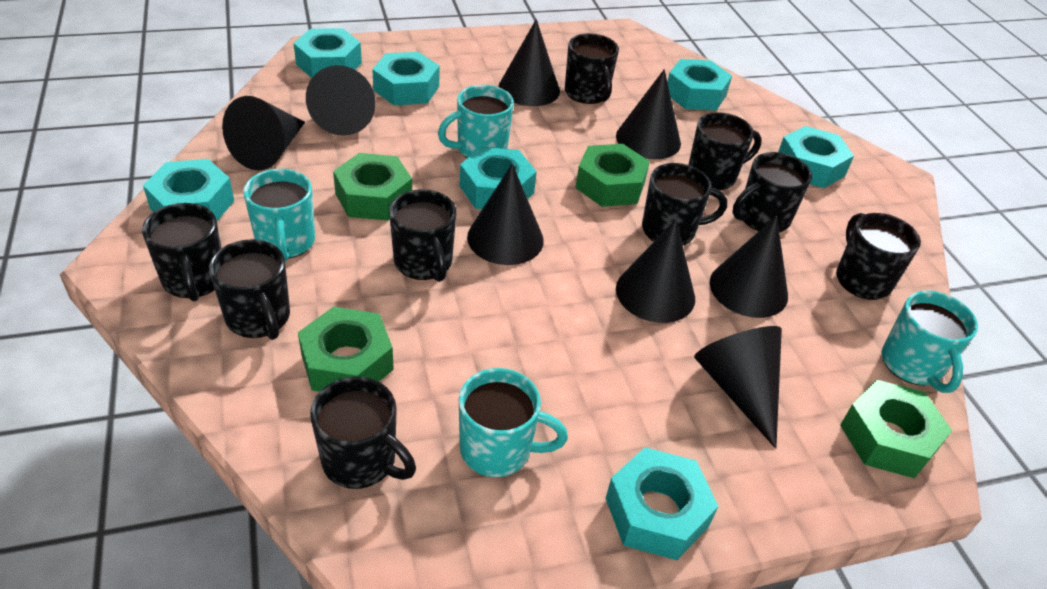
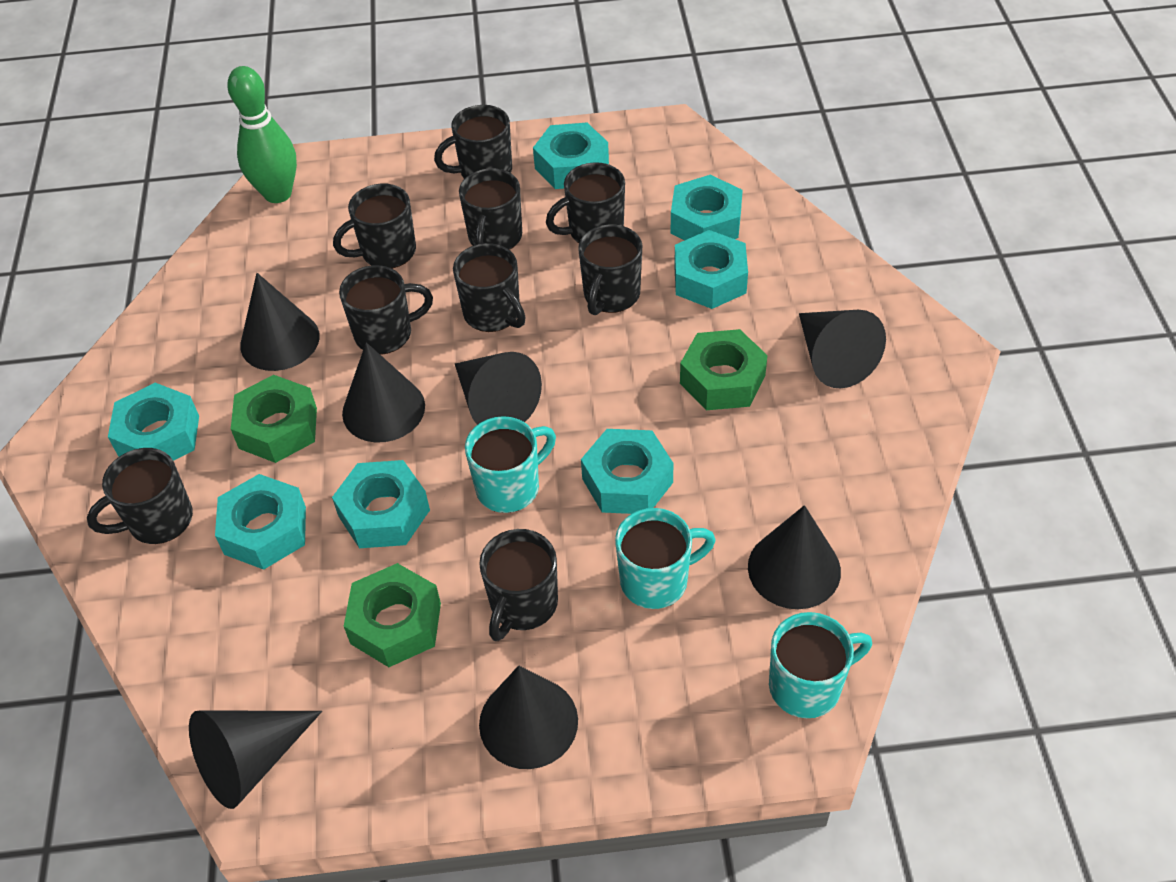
black cone: [222,96,305,170] [306,65,376,136] [467,164,544,265] [499,19,560,106] [616,69,681,159] [616,219,695,323] [694,326,782,449] [710,216,788,318] = 8 -> [189,710,322,809] [240,273,320,371] [342,342,425,443] [455,352,542,425] [479,665,578,769] [748,505,841,609] [799,310,886,388] = 7
green bowling pin: none = 0 -> [227,66,297,203] = 1
green nut: [298,307,394,392] [333,153,412,221] [575,144,650,207] [840,379,952,478] = 4 -> [231,375,317,463] [344,563,441,667] [680,329,768,410] = 3
turquoise mug: [243,169,315,261] [438,85,514,158] [459,368,568,477] [882,290,978,393] = 4 -> [465,416,556,513] [615,508,716,609] [769,612,872,718] = 3

